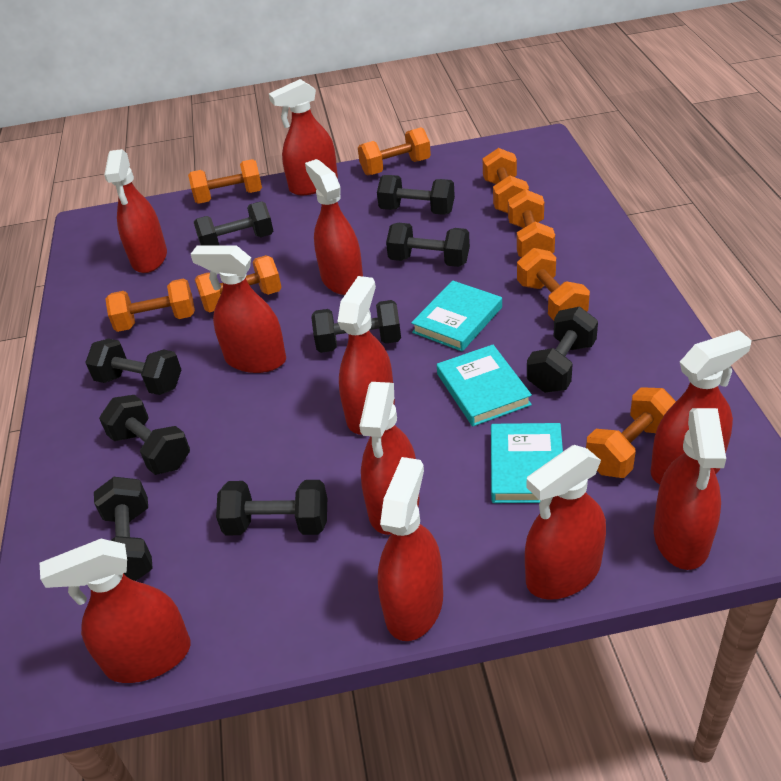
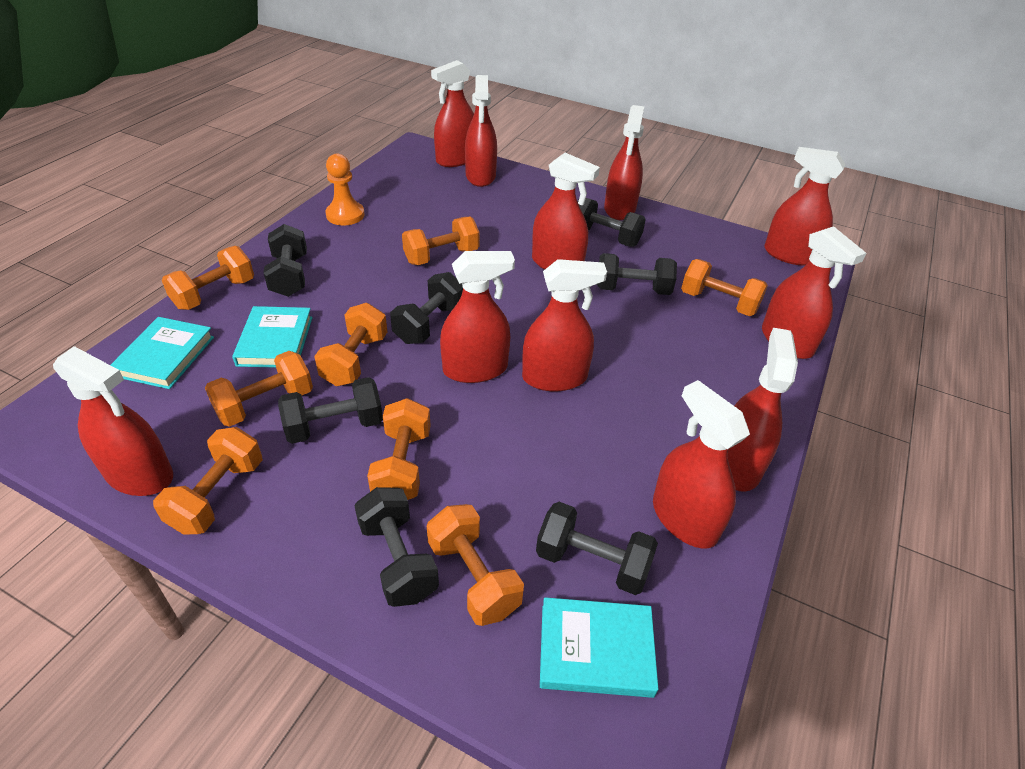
black dumbbell: [85,338,181,395] [94,477,153,581] [99,395,190,475] [194,201,273,246] [216,480,327,535] [311,300,401,353] [377,175,455,215] [386,223,470,267] [527,307,598,393] = 9 -> [264,224,307,297] [278,377,383,444] [354,487,439,607] [390,272,463,344] [536,502,658,595] [577,198,646,247] [597,253,677,295] = 7
orange pawn: none = 0 -> [326,154,365,226] = 1

